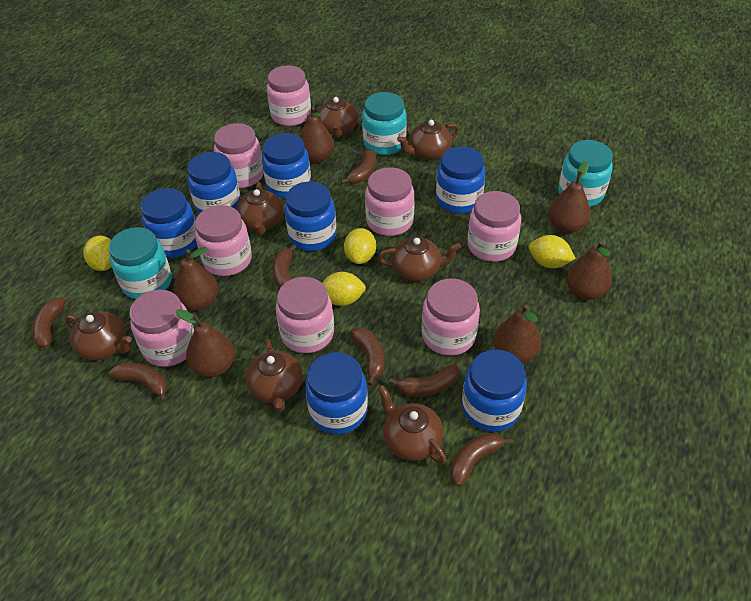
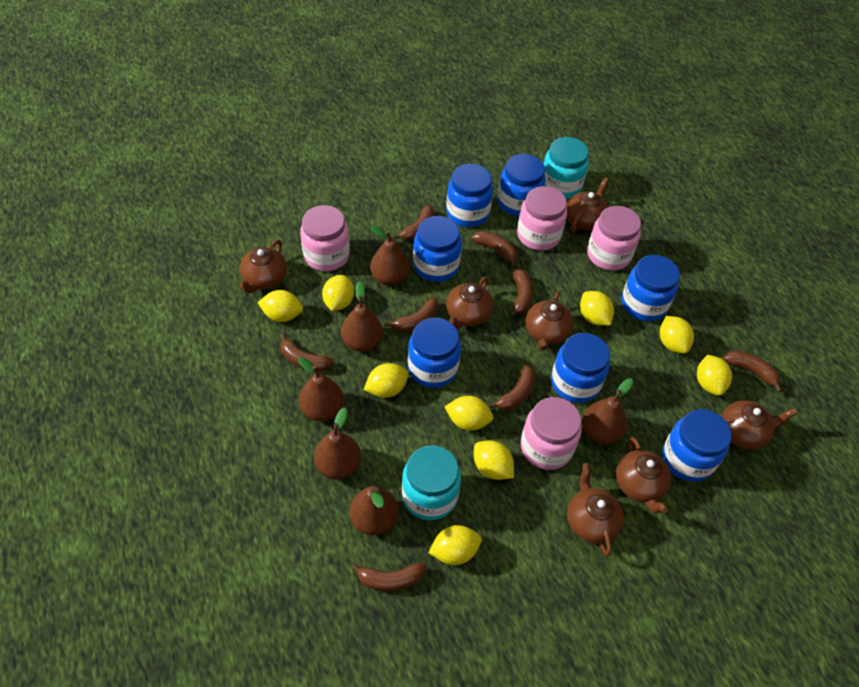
brown banana: [32,294,71,348] [109,363,168,403] [273,244,296,289] [341,149,376,184] [350,327,385,386] [389,364,459,396] [450,433,513,486] = 7 -> [280,333,334,371] [350,563,426,591] [385,297,438,332] [393,205,434,240] [471,231,517,268] [489,365,535,410] [509,270,533,317] [723,350,782,393] = 8
pink jar: [129,289,194,367] [195,205,252,276] [214,123,264,188] [267,65,311,126] [276,277,334,353] [365,167,415,236] [422,278,480,356] [467,191,521,262] = 8 -> [300,205,350,271] [517,186,567,250] [521,397,581,470] [587,206,641,271] = 4
turquoise jar: [109,227,172,299] [362,92,407,155] [558,140,613,207] = 3 -> [402,445,461,520] [543,137,589,199] = 2
yellow lemon: [83,236,112,271] [322,272,366,306] [344,228,376,264] [529,235,576,268] = 4 -> [257,290,303,322] [322,275,354,311] [364,363,409,398] [428,525,482,565] [445,396,493,431] [474,440,514,480] [580,291,614,326] [660,316,694,353] [697,355,732,396] = 9

